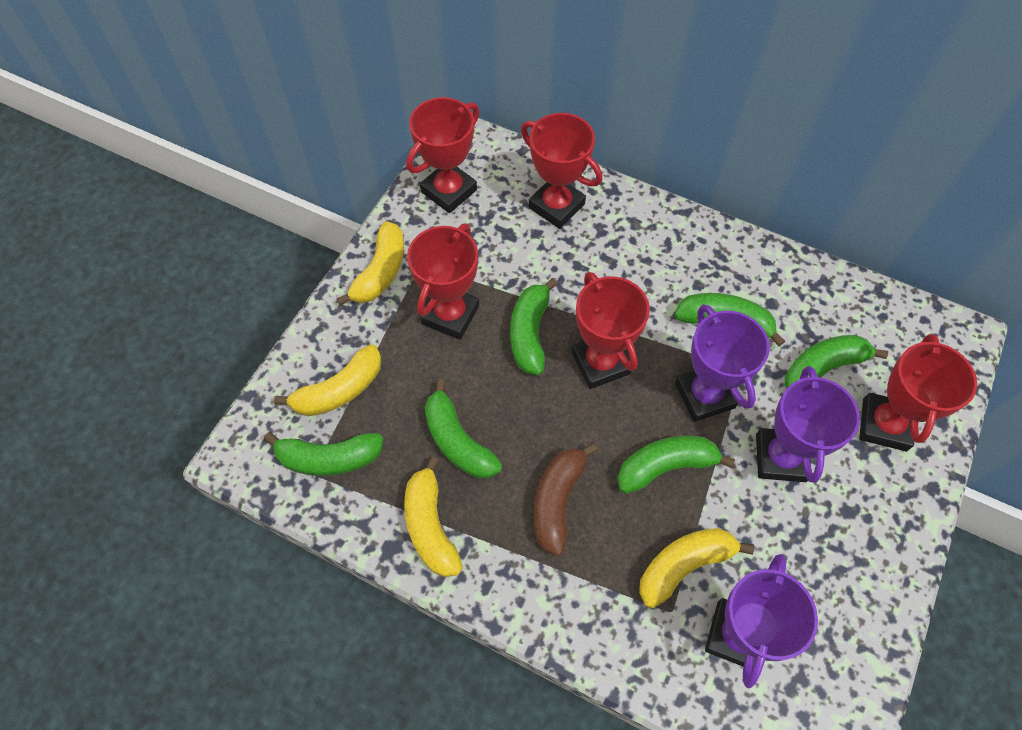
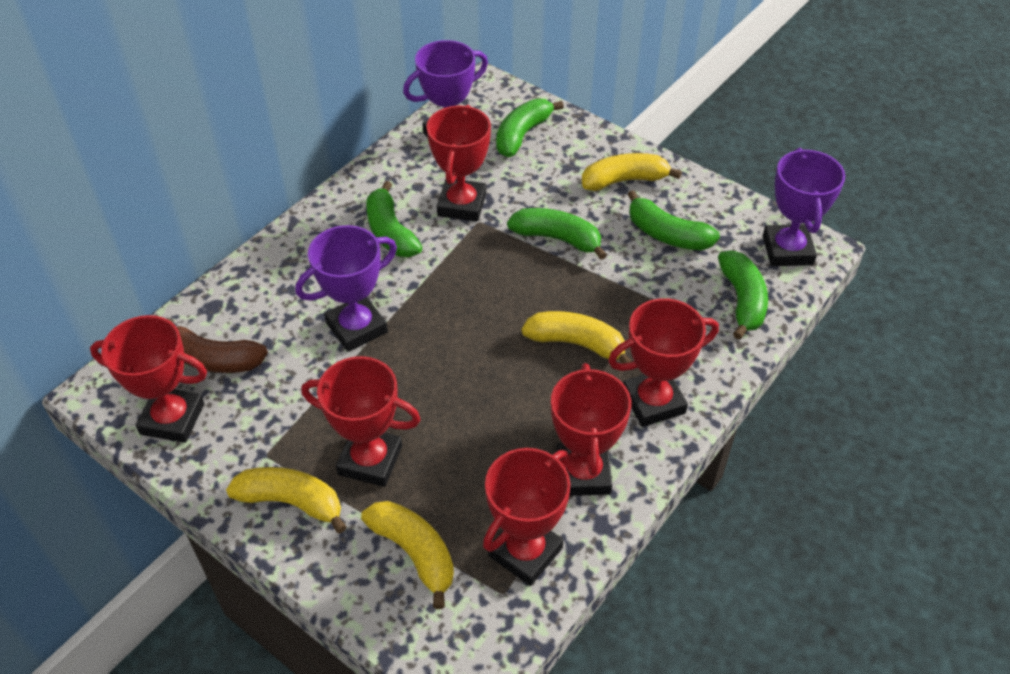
green banana: [264,432,383,476] [425,379,502,478] [510,278,558,375] [617,436,735,494] [674,293,785,346] [785,335,888,388] = 6 -> [366,181,422,257] [496,99,564,157] [507,208,607,260] [627,190,720,250] [718,250,768,339] = 5
red trophy: [406,97,479,213] [407,223,479,340] [521,113,602,229] [572,272,650,389] [859,334,977,451] = 5 -> [90,315,207,443] [301,356,421,487] [426,105,491,221] [483,448,571,586] [551,363,631,496] [608,298,719,427] = 6

